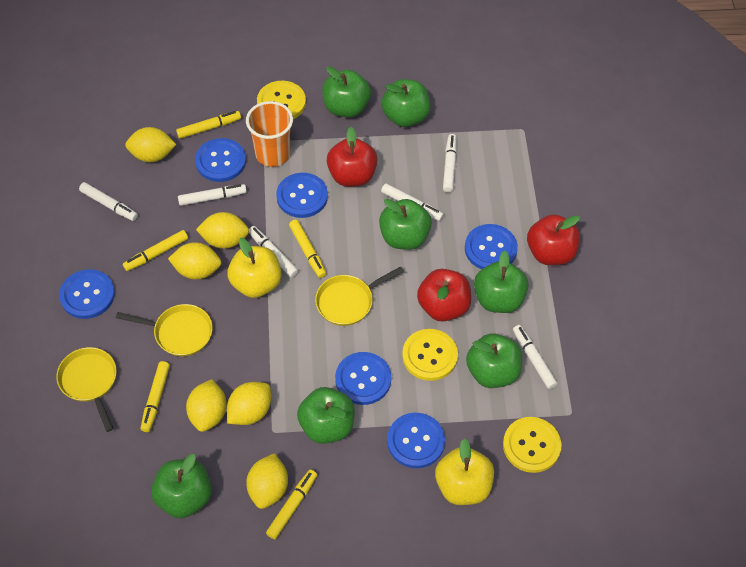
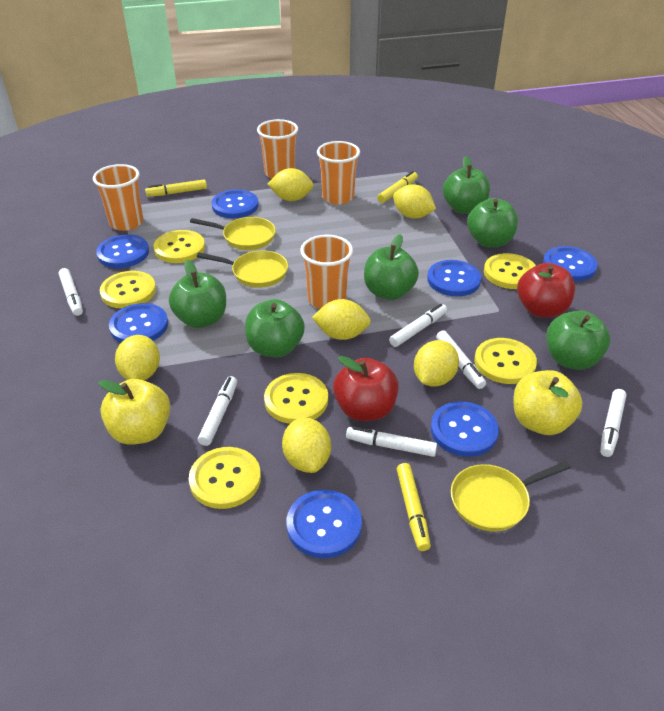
blue button: [59,269,115,319] [195,138,246,182] [276,173,328,218] [335,352,391,405] [387,413,445,468] [465,224,518,269] = 6 -> [96,234,149,268] [109,303,168,343] [212,190,259,218] [286,490,362,558] [427,260,481,296] [431,401,499,457] [543,246,598,281] = 7
green apple: [151,454,212,518] [297,387,355,444] [322,66,371,118] [379,199,432,250] [381,79,430,127] [466,334,522,388] [474,251,528,313] = 7 -> [169,260,226,328] [245,299,305,357] [364,234,419,300] [443,156,490,214] [467,198,518,247] [547,310,610,370] = 6
orange cup: [246,101,293,167] = 1 -> [93,164,143,231] [257,119,298,179] [300,235,353,309] [317,141,360,205] = 4
red apple: [327,127,378,187] [417,269,471,322] [527,214,580,265] = 3 -> [333,356,399,421] [517,263,575,318] = 2
yellow button: [257,81,306,119] [402,329,458,381] [503,417,561,473] = 3 -> [100,271,156,309] [153,230,205,263] [189,447,261,509] [264,373,328,424] [474,338,537,384] [484,253,536,289] = 6
yellow marker: [123,230,188,271] [140,361,170,432] [176,111,241,139] [266,469,317,539] [289,220,327,278] = 5 -> [145,179,207,197] [377,171,418,203] [397,463,431,551] = 3

